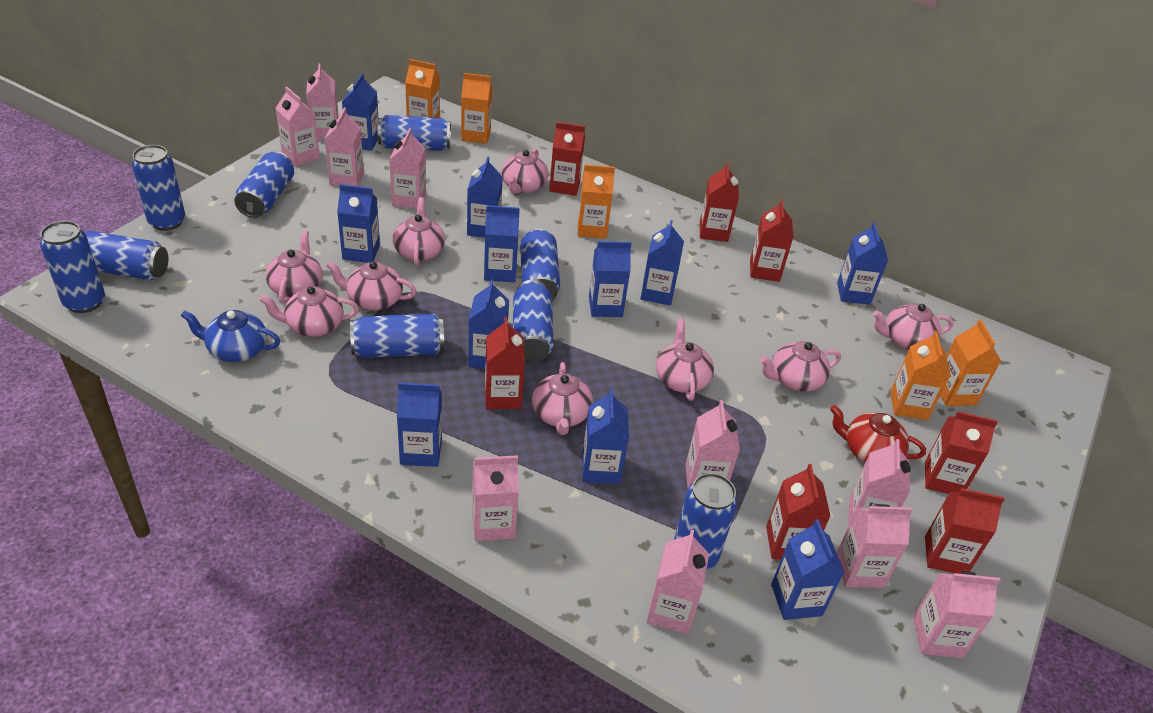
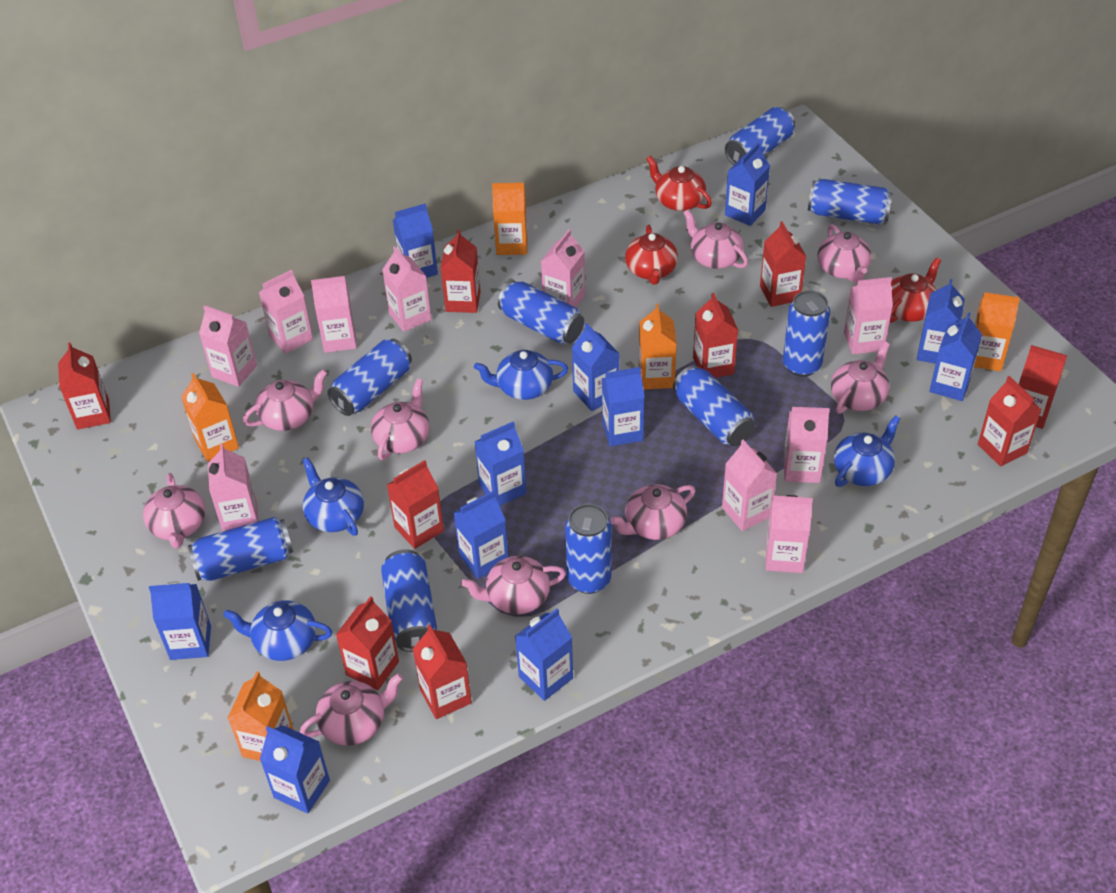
blue teapot: [181,310,280,362] = 1 -> [223,600,332,661] [302,457,364,536] [474,350,568,400] [834,415,900,487] = 4
red carton: [485,317,525,409] [549,122,585,196] [700,162,739,242] [750,200,793,282] [766,464,831,559] [925,411,998,494] [925,488,1005,574] = 7 -> [58,342,111,430] [336,596,399,690] [387,460,444,549] [413,624,472,719] [441,230,480,313] [693,293,738,378] [760,221,807,307] [978,376,1042,467] [1019,345,1067,429] = 9
red teapot: [830,405,926,463] = 1 -> [625,225,678,285] [646,155,712,211] [890,258,941,323] = 3

